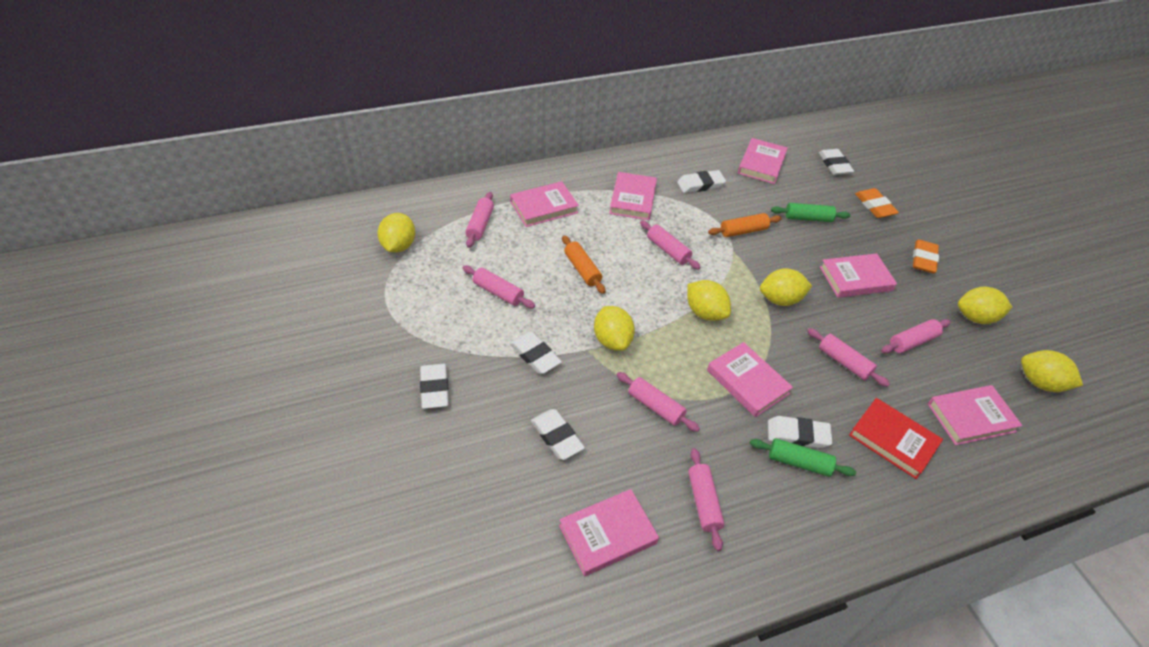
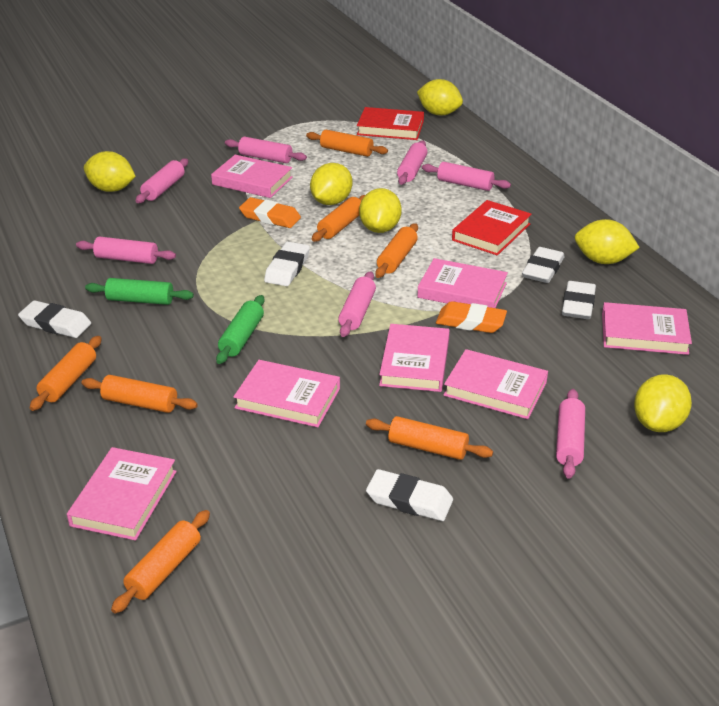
orange rolling pin: [562,235,605,294] [708,213,782,237] = 2 -> [30,336,102,411] [81,375,198,413] [111,510,210,614] [306,130,388,157] [312,195,365,242] [366,416,493,460] [375,223,418,278] = 7
red book: [849,398,943,479] = 1 -> [357,107,424,140] [452,200,531,255] = 2
white eraser: [420,364,449,409] [510,332,562,374] [531,409,585,460] [677,170,726,193] [768,416,832,448] [819,149,854,175] = 6 -> [18,300,91,338] [264,242,310,286] [366,469,453,521] [522,247,565,283] [562,281,596,319] = 5

